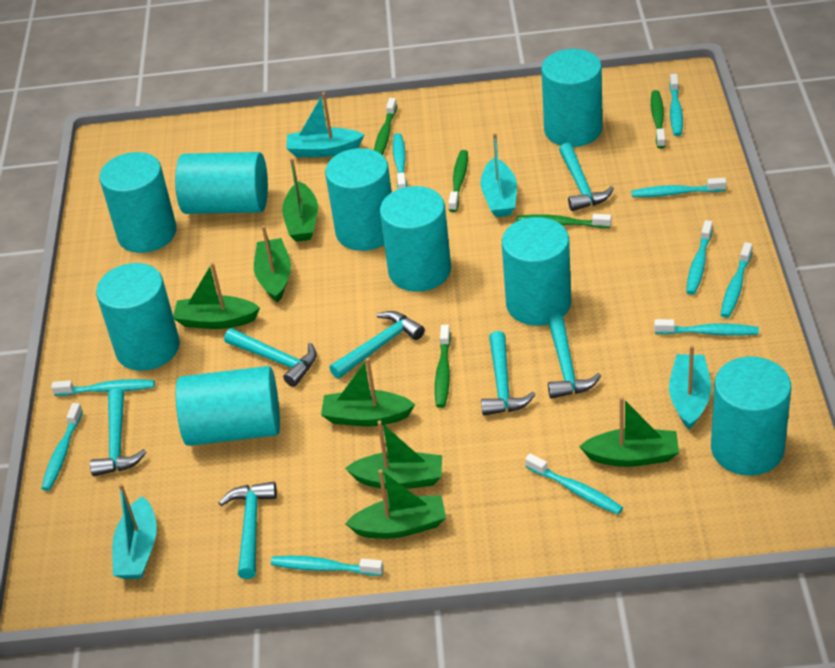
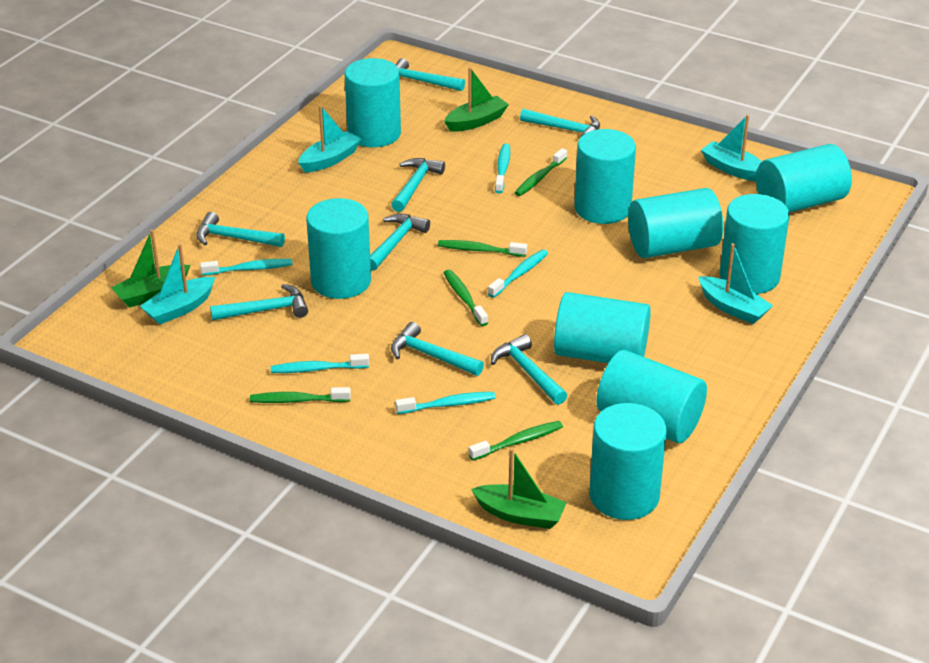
green boat: [173,262,260,329] [254,225,291,303] [282,158,318,242] [321,358,415,427] [345,420,442,489] [345,469,446,539] [579,397,679,467] = 7 -> [111,230,190,308] [444,67,509,132] [471,448,567,529] = 3
turquoise hammer: [90,388,146,476] [219,482,277,579] [224,328,317,387] [329,311,425,379] [481,331,536,416] [548,315,601,399] [559,143,614,211] = 7 -> [196,212,285,247] [210,284,308,320] [370,214,430,271] [391,158,445,212] [391,322,484,376] [396,58,465,91] [491,334,567,405] [520,109,600,138] = 8
turquoise toothbrush: [41,403,83,491] [51,379,155,396] [271,556,384,576] [393,133,407,189] [525,453,623,514] [631,178,727,197] [654,319,759,336] [669,74,683,136] [686,220,713,295] [721,242,752,318] = 10 -> [200,259,293,276] [271,354,369,373] [395,392,496,414] [488,249,548,298] [495,144,510,193] = 5

